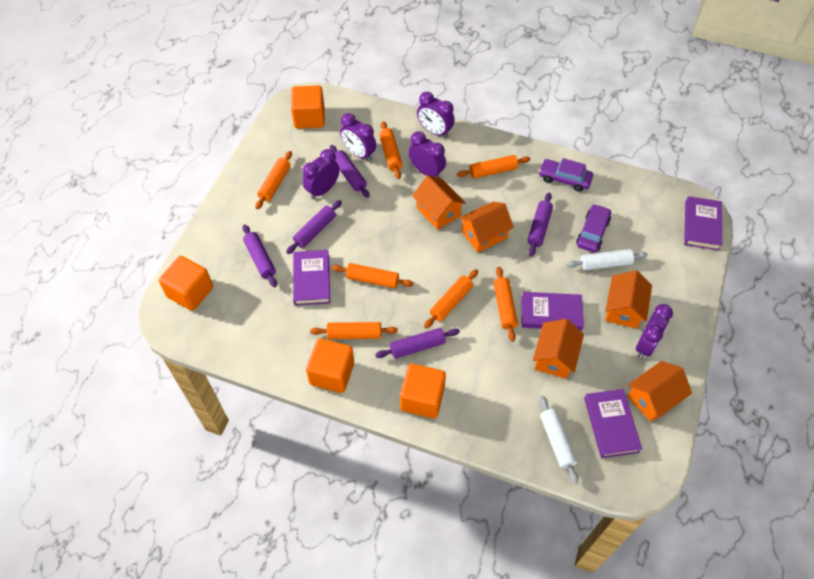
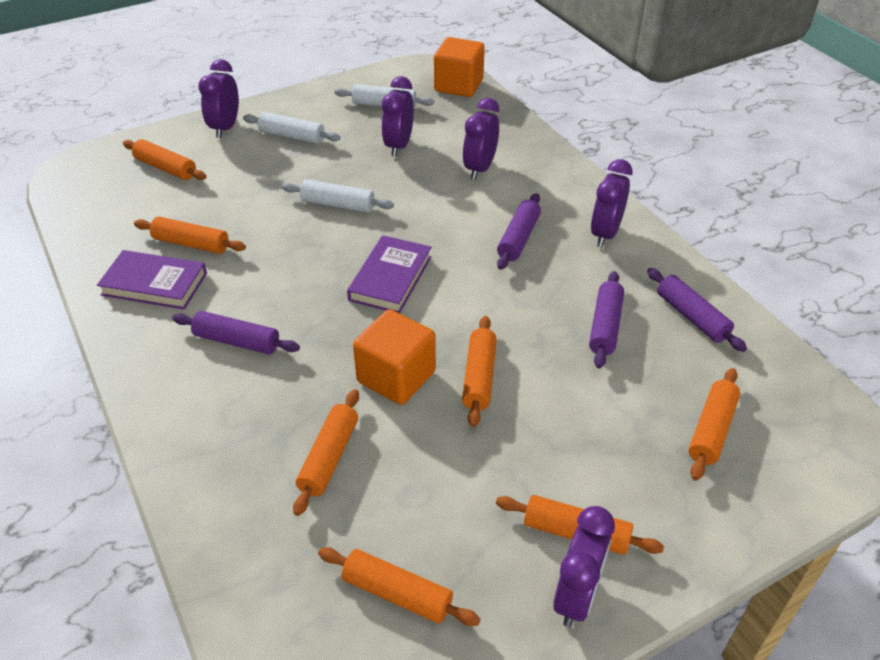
orange cube: [159,256,213,311] [291,85,325,129] [306,338,354,393] [400,364,446,418] = 4 -> [353,309,436,405] [434,37,485,97] = 2
orange house: [412,175,466,230] [459,202,514,253] [533,319,584,379] [605,270,652,329] [628,361,692,422] = 5 -> none = 0
purple book: [293,250,330,306] [521,292,584,331] [584,389,642,458] [684,196,722,251] = 4 -> [97,250,207,310] [347,235,431,313] = 2
purple car: [539,158,593,192] [576,204,611,253] = 2 -> none = 0
purple rolling pin: [243,224,277,287] [286,200,342,254] [330,145,370,198] [375,328,460,359] [527,192,553,256] = 5 -> [172,311,300,355] [497,193,541,270] [589,271,624,368] [647,268,747,352] = 4
white rolling pin: [539,395,578,484] [566,249,648,270] = 2 -> [243,112,340,144] [282,179,394,213] [334,84,434,108] = 3

